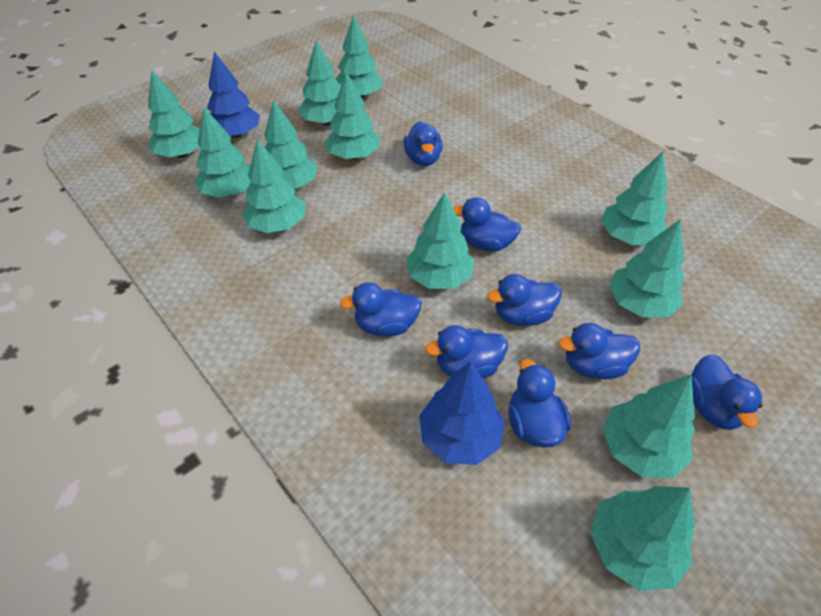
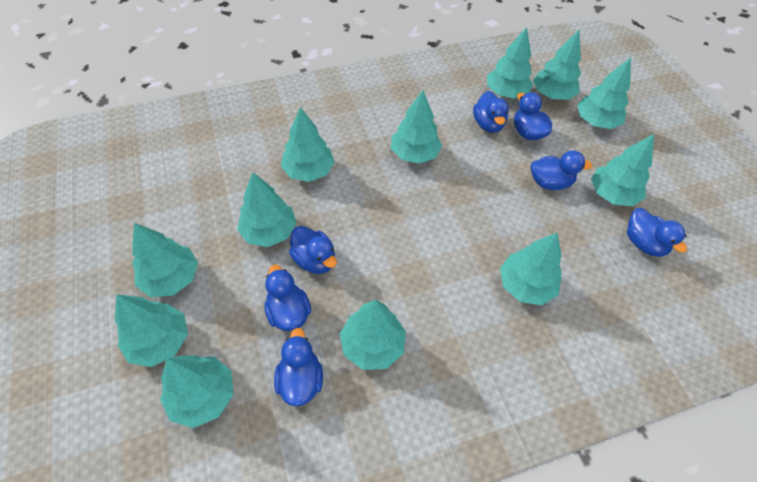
blue duck: [340,282,422,337] [403,121,443,166] [425,325,508,379] [453,197,521,252] [487,274,562,326] [508,359,571,448] [559,323,640,379] [691,354,762,430] = 8 -> [264,265,311,331] [274,328,323,406] [289,226,337,274] [473,91,509,133] [514,92,552,140] [531,150,592,190] [627,208,687,257] = 7
blue tree: [207,51,260,138] [419,361,505,465] = 2 -> none = 0

